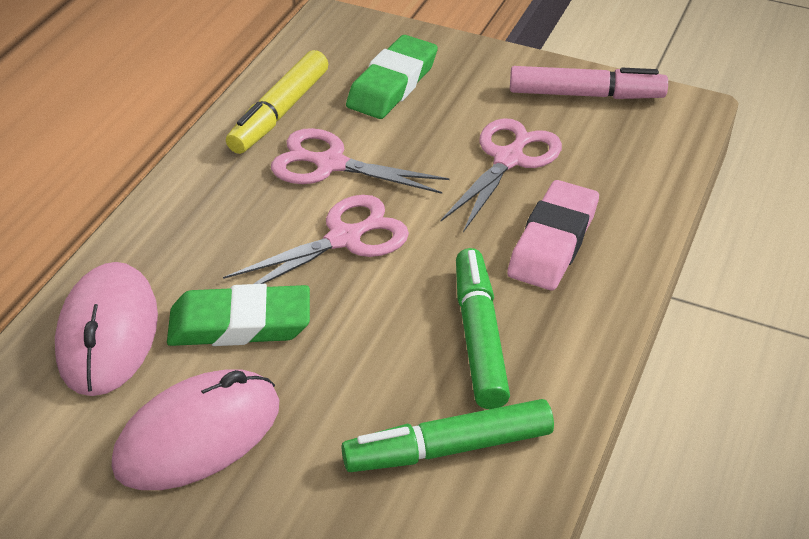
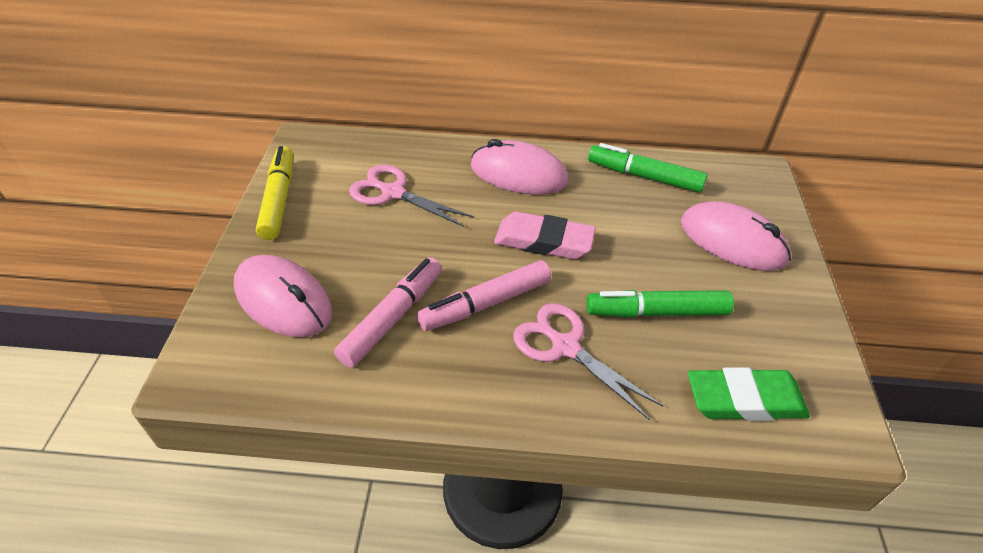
green eraser: [167,284,310,346] [346,35,438,119] = 2 -> [688,367,810,421] = 1
pink marker: [510,66,668,99] = 1 -> [334,257,442,368] [417,260,551,331] = 2
pink mouse: [55,262,158,396] [112,369,279,490] = 2 -> [234,255,332,337] [471,139,568,195] [681,201,791,271] = 3
pink scissors: [223,195,409,284] [271,128,450,194] [440,118,562,232] = 3 -> [349,165,474,227] [513,303,663,420] = 2

